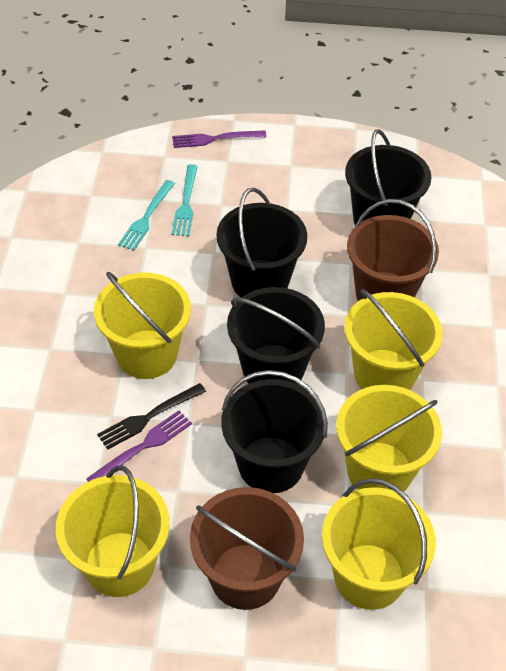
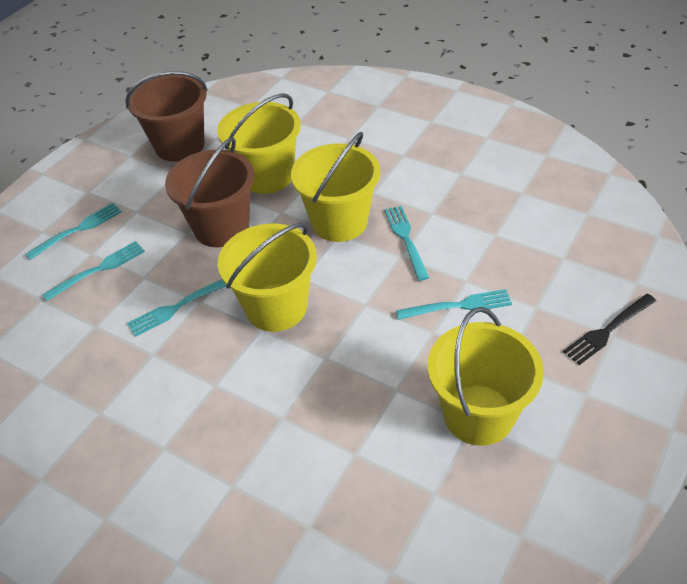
black bucket: [216,188,307,297] [221,370,328,493] [227,287,325,384] [345,129,432,225] = 4 -> none = 0
purple fork: [86,410,192,482] [172,130,267,148] = 2 -> none = 0
turquoise fork: [118,180,175,251] [172,164,198,236] = 2 -> [25,203,122,260] [42,241,145,301] [127,279,227,337] [384,206,429,281] [396,289,512,320] = 5
yellow bucket: [56,465,170,597] [94,272,191,379] [322,478,436,610] [336,385,442,492] [344,289,443,390] = 5 -> [217,93,301,194] [218,223,317,332] [291,132,380,242] [427,307,544,446] = 4

